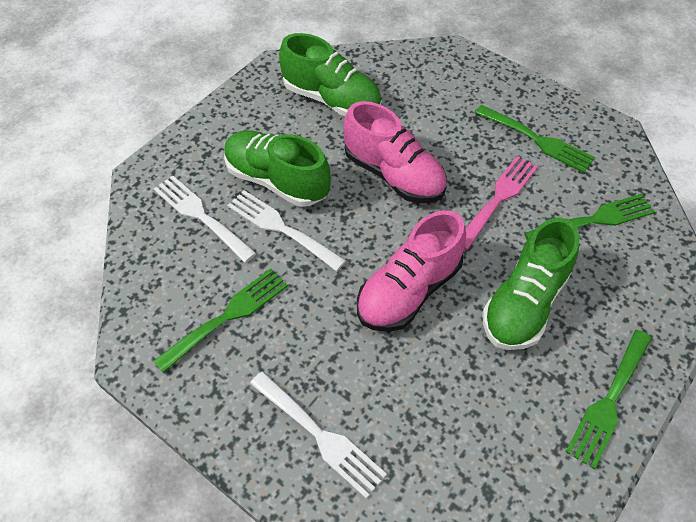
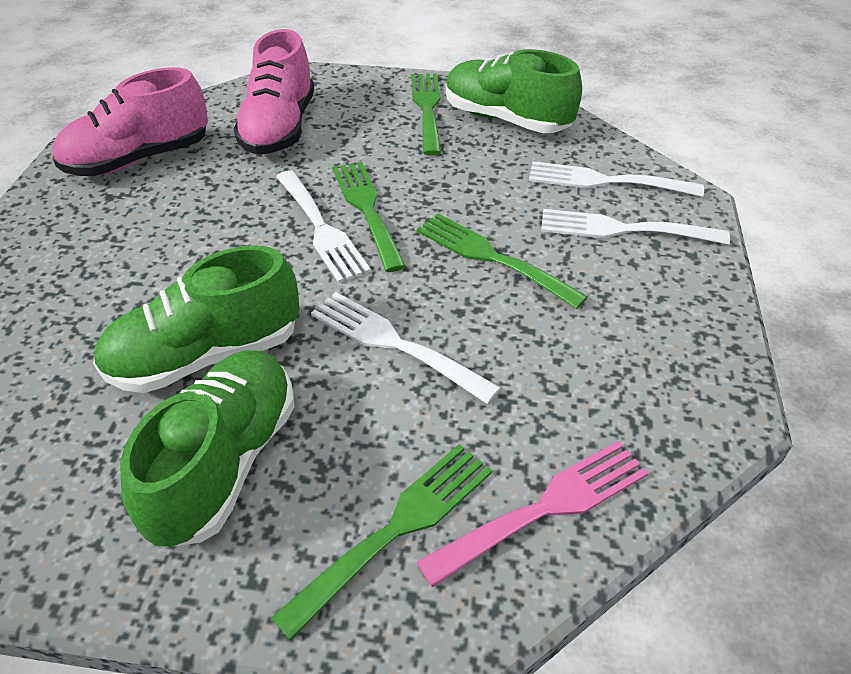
white fork: [154,176,256,263] [227,190,346,271] [250,371,387,498] = 3 -> [276,170,371,283] [311,292,501,404] [529,161,704,197] [541,209,730,245] = 4

